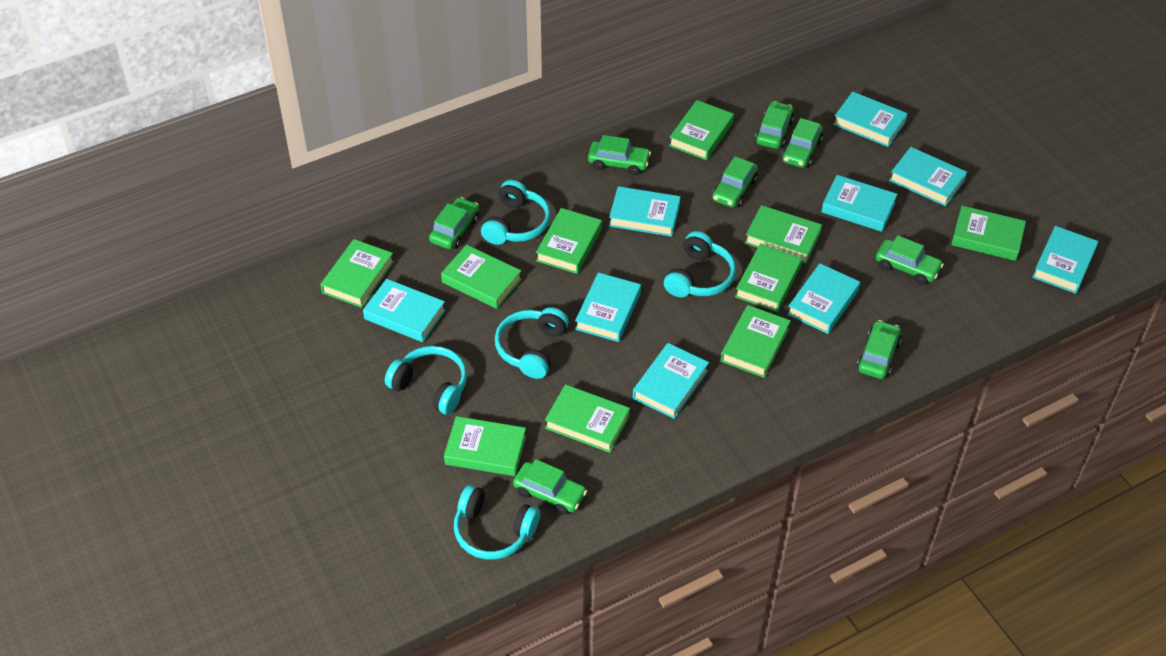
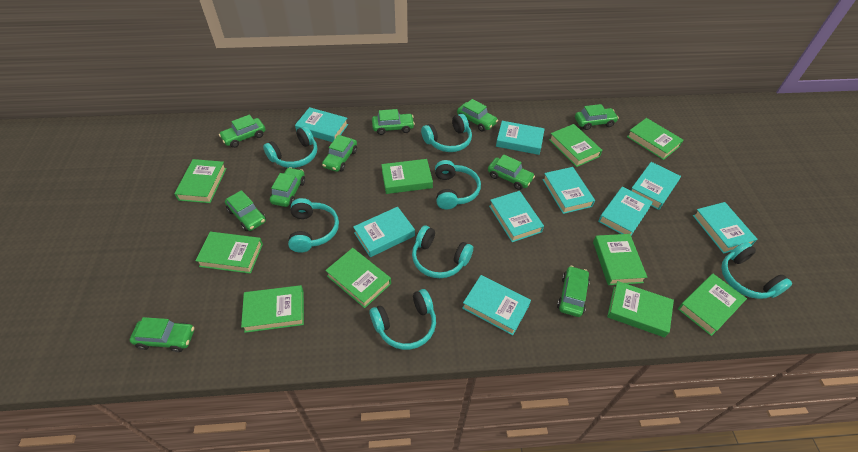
green car: [429,197,479,249] [513,459,587,515] [588,135,651,175] [712,156,758,208] [755,101,794,149] [781,118,823,168] [857,320,901,379] [876,235,944,285] = 8 -> [130,317,194,352] [219,115,265,148] [225,190,266,231] [270,167,305,207] [322,135,357,172] [372,109,415,135] [457,99,498,132] [488,154,535,190] [557,266,590,317] [575,104,619,130] = 10
turquoise headphones: [385,346,467,415] [454,485,540,560] [481,180,551,245] [495,307,569,379] [664,231,736,297] = 5 -> [263,126,317,168] [288,198,339,253] [369,289,436,350] [412,226,473,278] [421,114,472,152] [435,160,481,210] [721,242,792,299] = 7

